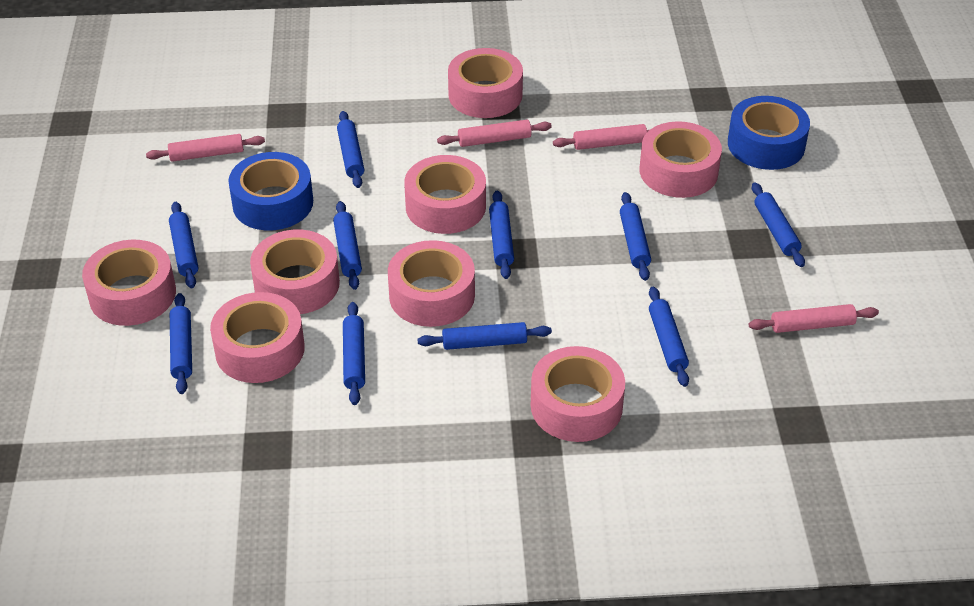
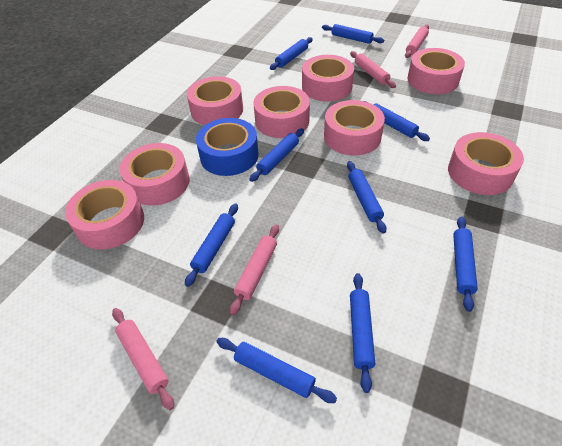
blue rolling pin: [169,202,198,288] [170,293,192,394] [333,201,362,290] [337,111,364,188] [343,302,365,405] [417,322,552,350] [489,191,514,279] [620,192,651,281] [649,287,689,387] [752,182,805,267] = 10 -> [185,203,238,287] [217,338,337,403] [250,128,304,182] [270,37,313,70] [322,24,384,44] [347,161,387,234] [350,273,375,393] [365,101,430,141] [453,216,478,312] = 9
blue tape: [228,152,313,230] [728,96,810,170] = 2 -> [196,118,259,176] = 1

